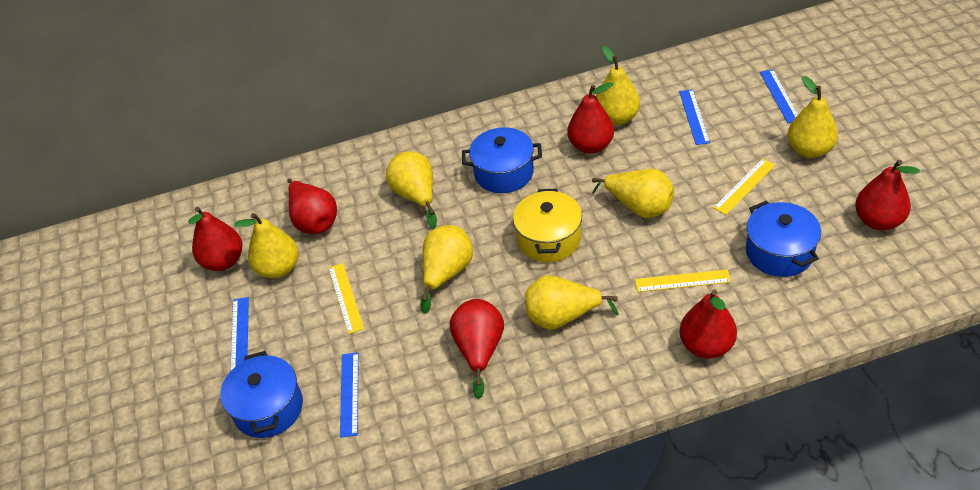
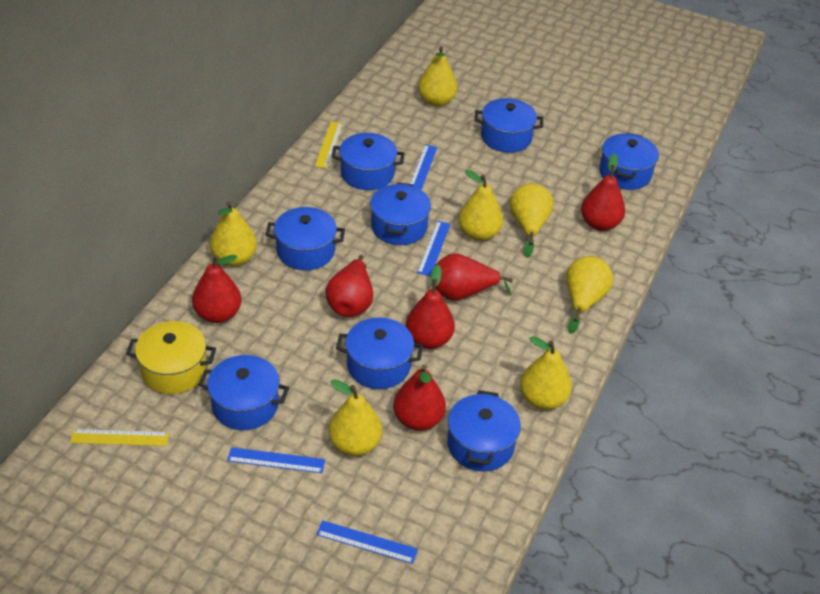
blue pot: [220,351,303,438] [462,127,542,193] [746,201,821,277] = 3 -> [198,355,289,430] [266,207,345,270] [331,133,405,190] [336,317,423,389] [370,182,431,245] [447,390,521,471] [475,98,543,153] [599,133,659,190] = 8
yellow ruler: [329,263,364,334] [635,269,731,292] [713,159,775,215] = 3 -> [70,429,169,446] [315,122,343,168] = 2

